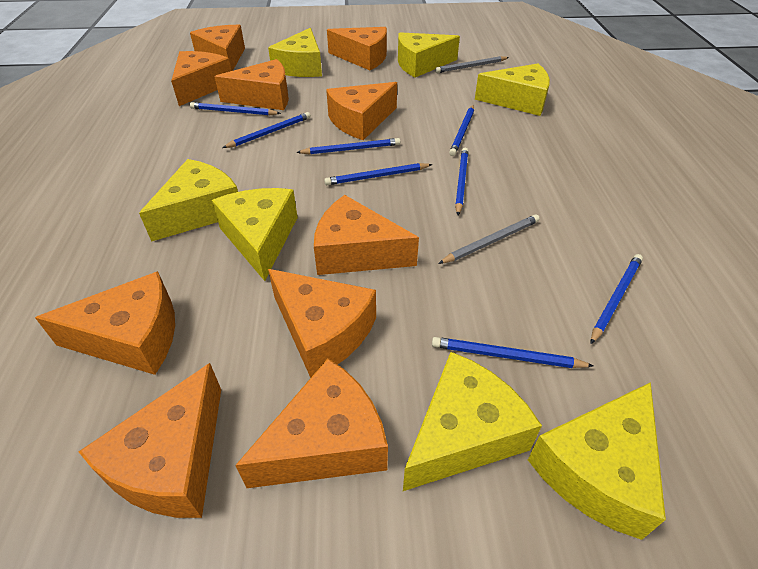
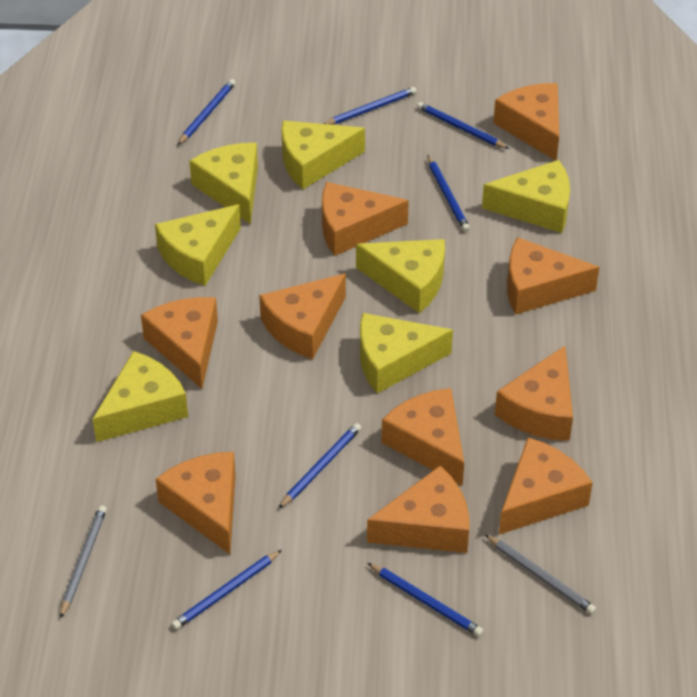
blue pencil: [190,102,281,116] [223,112,311,148] [296,138,400,155] [324,163,432,185] [432,337,594,368] [449,105,474,156] [455,148,468,215] [591,254,643,344] = 8 -> [171,550,282,630] [178,79,236,145] [278,423,361,509] [324,87,417,125] [368,563,484,637] [417,102,509,149] [427,155,470,232] = 7

